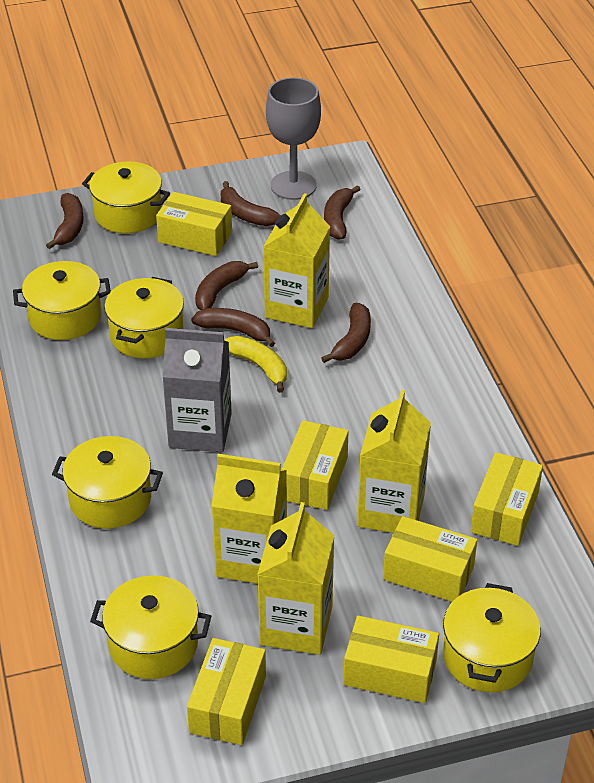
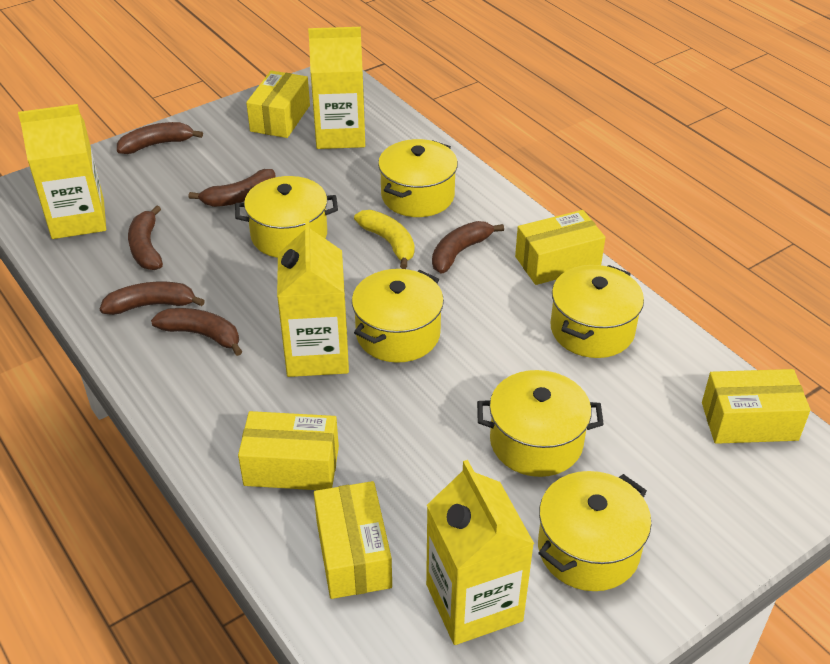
grey carton: [162,328,232,452] = 1 -> none = 0
grey goblet: [266,77,321,200] = 1 -> none = 0
yellow box: [156,192,232,256] [187,638,266,745] [282,420,349,510] [343,616,439,703] [383,516,477,602] [471,452,543,546] = 6 -> [238,411,339,490] [246,71,310,138] [314,481,392,599] [515,210,605,285] [702,369,811,444] = 5

